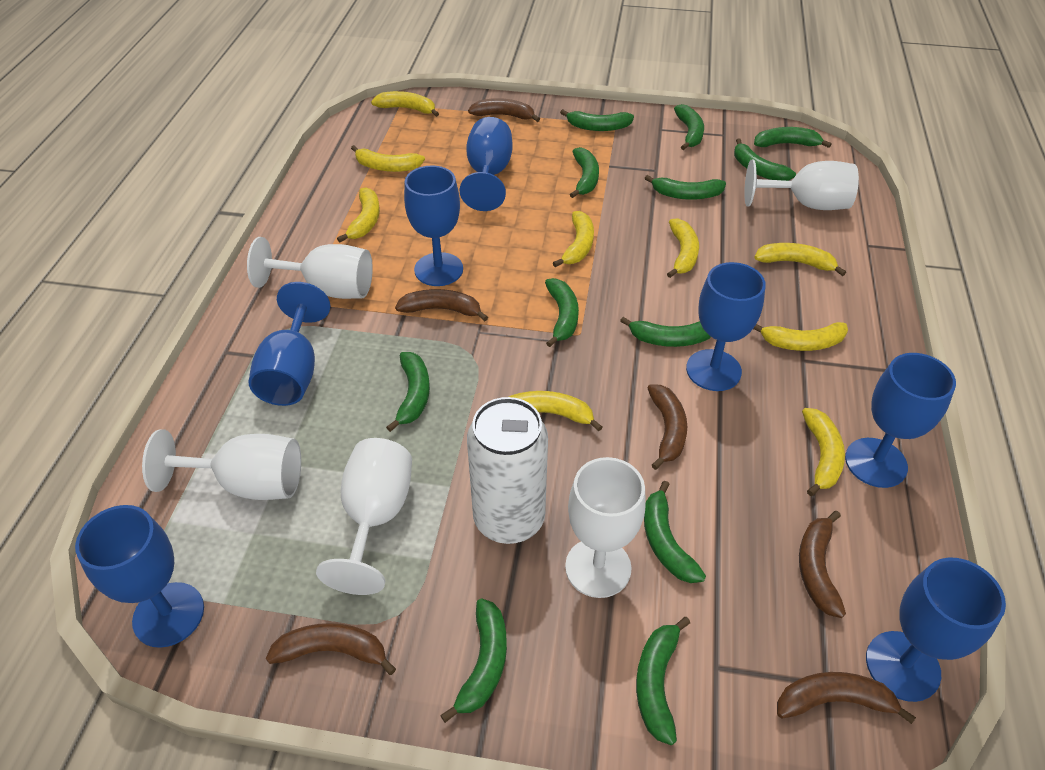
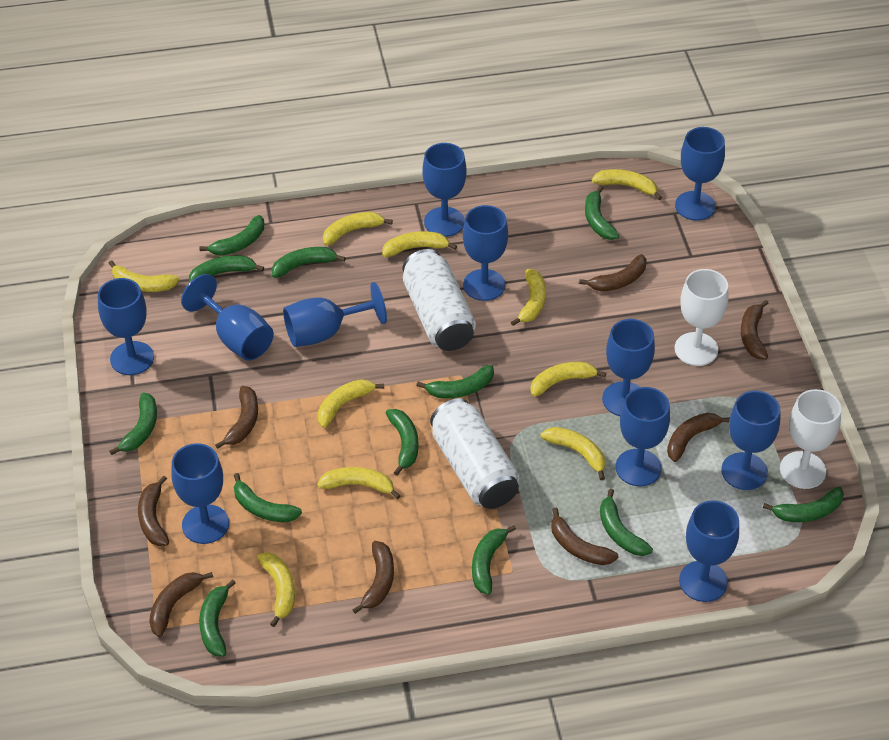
blue goblet: [75,505,204,648] [249,282,330,406] [404,165,463,286] [460,117,513,211] [686,262,766,391] [845,353,956,488] [866,557,1006,702] = 7 -> [98,278,154,375] [172,443,229,544] [181,274,274,361] [283,282,387,347] [423,143,466,237] [463,205,508,301] [602,319,655,416] [616,387,670,486] [675,127,725,221] [679,500,739,602] [721,391,780,490] = 11
brown banana: [266,623,396,675] [395,289,488,321] [468,98,540,122] [648,384,687,470] [777,672,916,724] [799,511,846,618] = 6 -> [138,475,169,546] [149,572,213,637] [215,386,258,449] [352,541,394,614] [551,507,618,565] [579,254,647,291] [667,413,730,462] [741,300,769,360] = 8
white can: [467,397,548,544] = 1 -> [403,249,476,351] [430,398,519,509] = 2
white goblet: [142,429,301,500] [247,237,373,299] [316,438,412,595] [565,457,646,598] [744,159,859,210] = 5 -> [675,269,728,366] [780,389,841,489] = 2
yellow banana: [337,187,380,243] [351,145,425,172] [371,91,439,117] [509,391,602,432] [553,211,594,267] [667,218,699,278] [753,322,848,351] [754,243,846,276] [802,408,845,496] = 9 -> [109,260,180,292] [257,552,295,627] [317,467,401,499] [318,379,384,428] [323,212,393,246] [382,231,457,257] [511,269,546,326] [530,362,606,397] [540,427,605,480] [592,169,662,200] = 10

